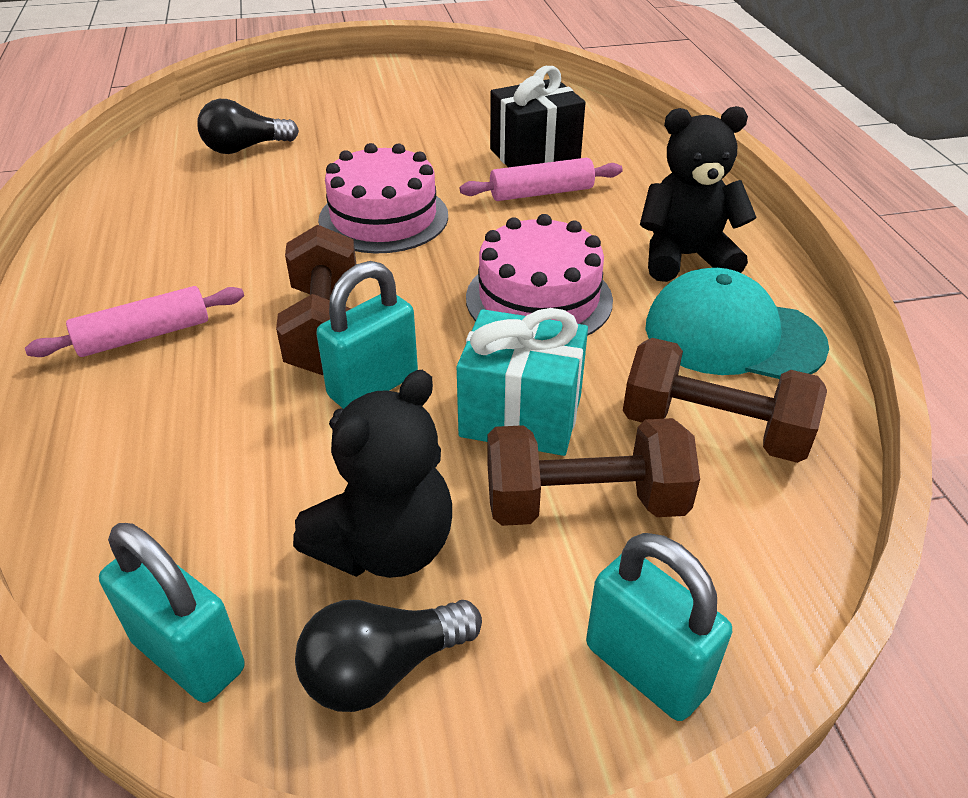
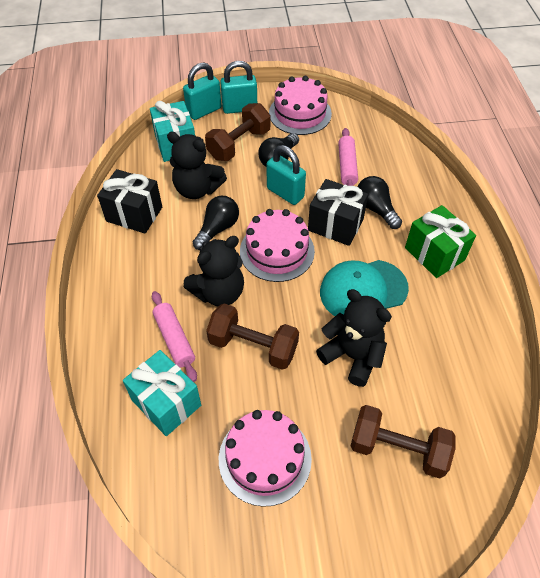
black gift: [490,66,586,167] = 1 -> [97,169,162,233] [308,179,368,246] = 2
black light bulb: [197,99,299,154] [295,600,482,712] = 2 -> [193,196,239,250] [258,133,299,167] [357,176,402,229] = 3
black teddy bear: [293,370,452,578] [640,106,757,282] = 2 -> [167,132,227,199] [184,236,244,306] [316,289,392,387] = 3
green gift: none = 0 -> [405,205,476,278] = 1
pink cake: [318,143,448,253] [466,214,613,336] = 2 -> [219,410,312,507] [240,209,315,282] [269,76,332,135] = 3
turquoise gift: [457,308,588,456] = 1 -> [123,350,201,436] [150,101,195,162] = 2

